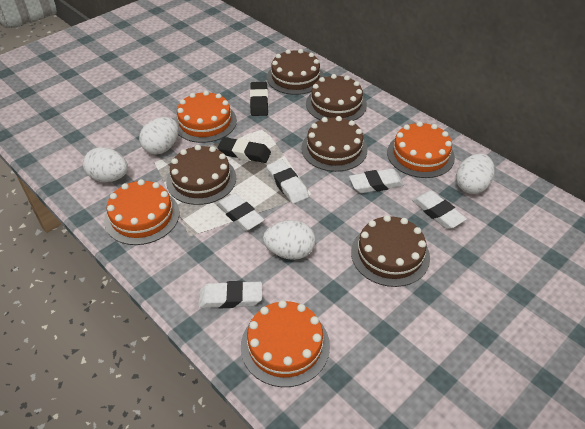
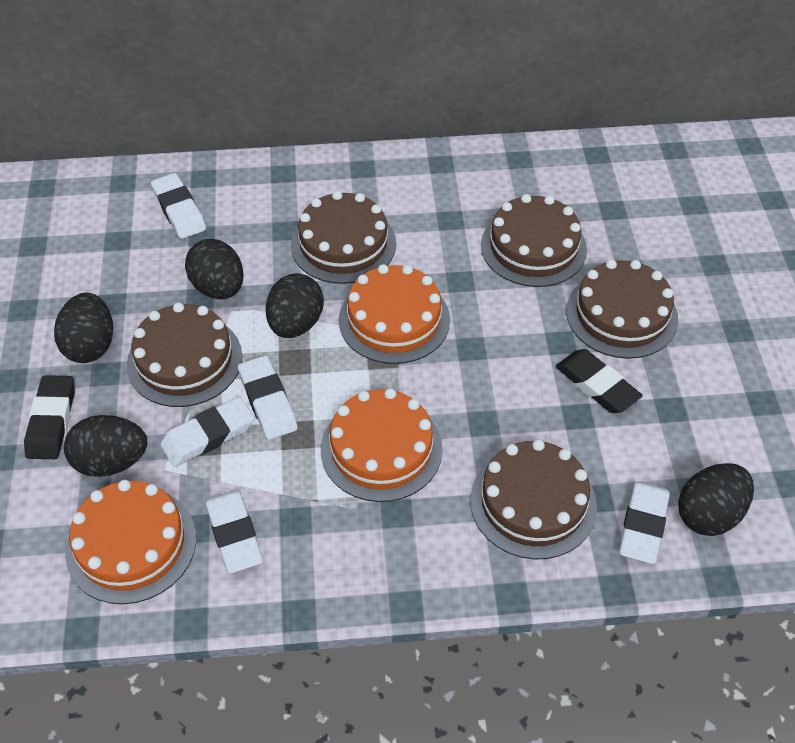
black egg: none = 0 -> [54,293,113,363] [64,415,147,477] [185,239,244,299] [266,273,324,338] [678,463,754,536] = 5
orange cake: [104,179,179,245] [174,91,237,143] [241,300,330,387] [387,121,455,178] = 4 -> [65,480,196,604] [321,388,443,502] [339,264,450,364] = 3
white egg: [83,147,128,182] [139,117,178,155] [263,220,315,260] [456,154,495,194] = 4 -> none = 0

